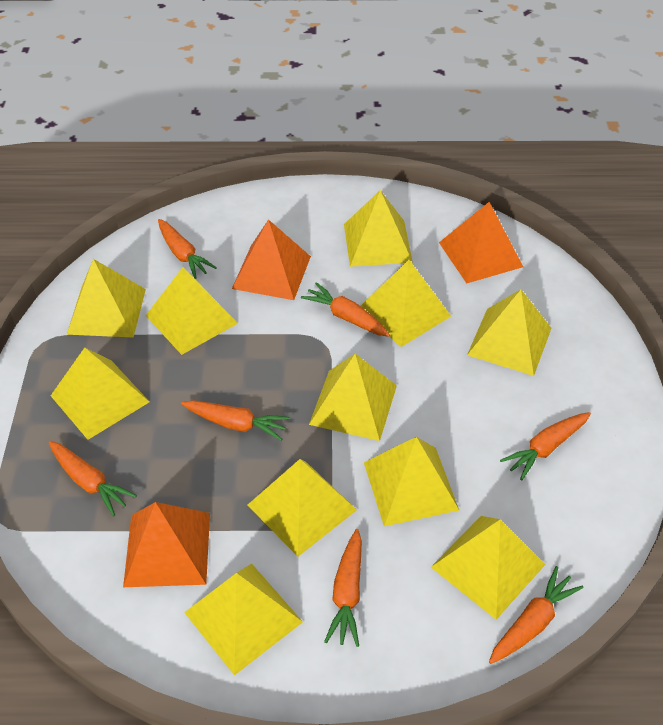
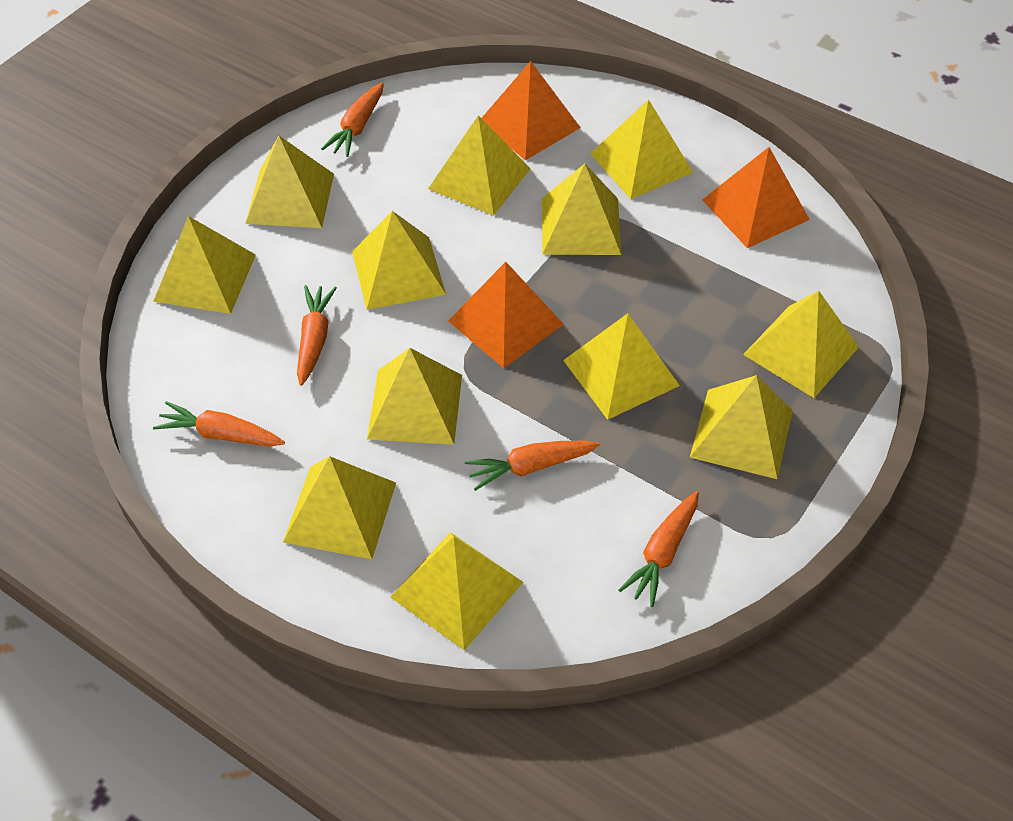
orange carrot: [49,441,137,516] [158,219,217,279] [181,400,290,440] [301,282,390,337] [324,529,362,647] [489,566,584,664] [500,412,591,481] = 7 -> [153,401,285,447] [297,285,337,386] [321,82,384,157] [465,441,600,491] [619,491,699,607] = 5
yellow pyramid: [51,348,149,440] [67,259,146,337] [146,267,238,355] [184,564,303,675] [247,459,357,556] [309,354,397,441] [344,190,413,267] [361,260,451,347] [364,437,459,526] [431,516,546,620] [467,289,551,376] = 11 -> [153,216,256,314] [245,136,334,228] [283,456,396,559] [352,211,446,310] [367,348,462,445] [390,532,523,650] [428,116,531,216] [542,164,621,255] [563,313,680,420] [590,99,693,199] [690,375,793,479] [743,291,859,398] = 12

